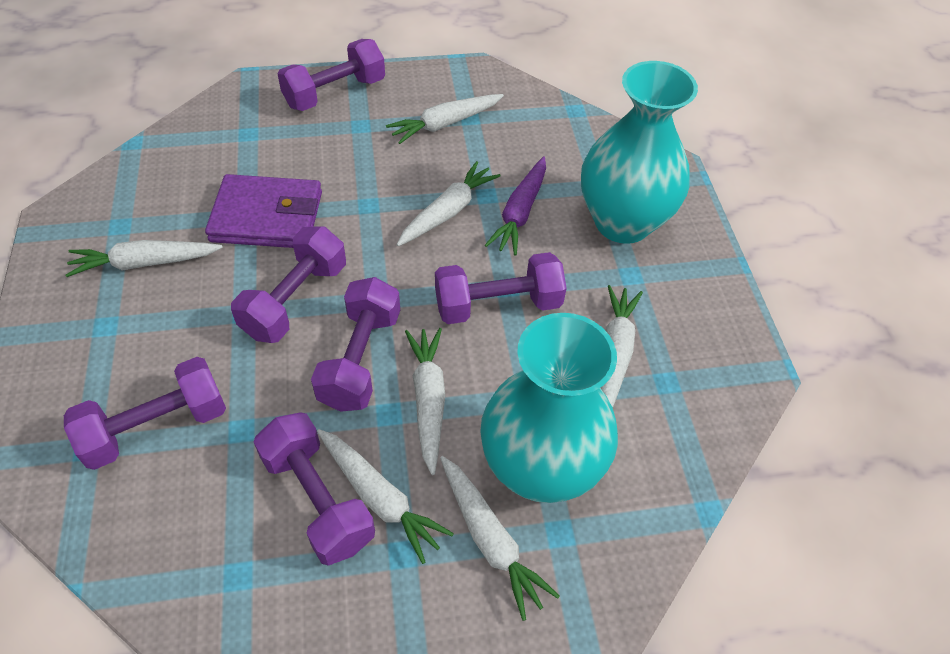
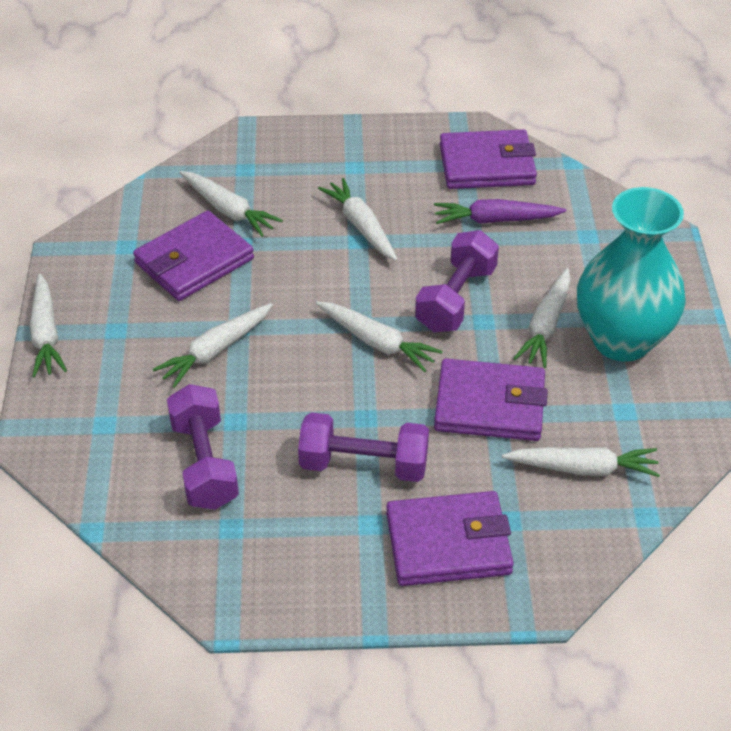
purple dumbbell: [64,357,226,470] [231,226,346,343] [254,412,375,566] [278,39,385,111] [311,277,400,412] [435,252,567,324] = 6 -> [167,384,239,510] [298,412,429,482] [415,230,499,332] = 3
purple wallet: [205,174,322,248] = 1 -> [133,211,254,301] [386,491,514,586] [434,359,548,441] [440,129,537,189] = 4
turquoise vase: [480,313,618,503] [581,61,698,244] = 2 -> [577,187,686,362] = 1

